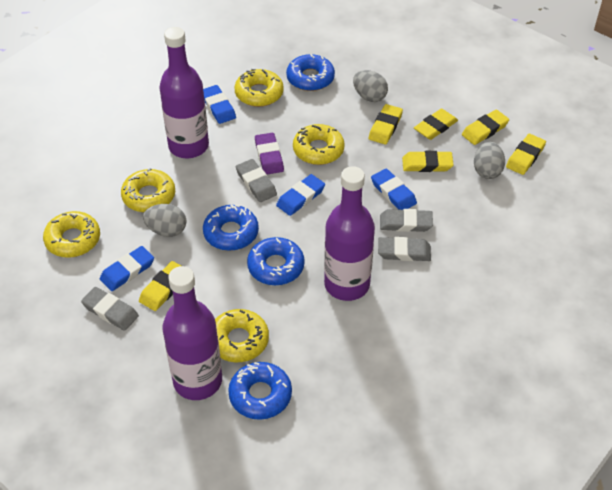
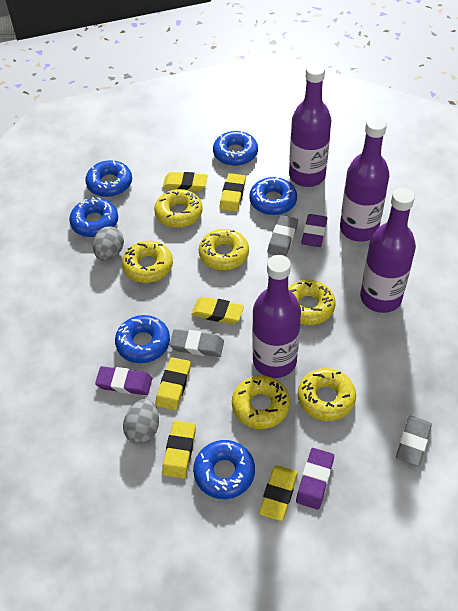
blue donut: [203,205,259,251] [228,362,292,420] [247,237,305,285] [286,54,335,91] = 4 -> [69,197,118,237] [85,160,132,197] [115,315,170,363] [193,440,255,499] [213,131,258,166] [249,177,297,215] = 6
blue eraser: [100,246,154,291] [203,85,236,124] [276,174,325,216] [371,169,417,210] = 4 -> none = 0
grey egg: [143,204,187,237] [353,70,388,102] [474,141,505,179] = 3 -> [93,226,124,261] [123,399,159,444] = 2
grey eraser: [81,287,139,331] [236,159,277,202] [378,237,431,261] [380,209,433,232] = 4 -> [170,329,224,357] [268,215,298,256] [396,415,432,466] = 3
purple bottle: [159,27,209,158] [162,266,222,400] [324,166,375,301] = 3 -> [252,255,301,378] [289,63,331,187] [340,117,390,242] [360,188,416,313] = 4
purple eraser: [255,133,284,175] = 1 -> [95,366,152,395] [296,448,334,510] [301,214,327,247] = 3
yellow donut: [43,211,100,258] [121,168,175,212] [215,309,269,362] [235,69,284,107] [293,124,345,165] = 5 -> [122,241,173,283] [154,189,203,228] [199,229,249,271] [232,375,290,429] [288,280,336,325] [298,368,356,421] = 6

